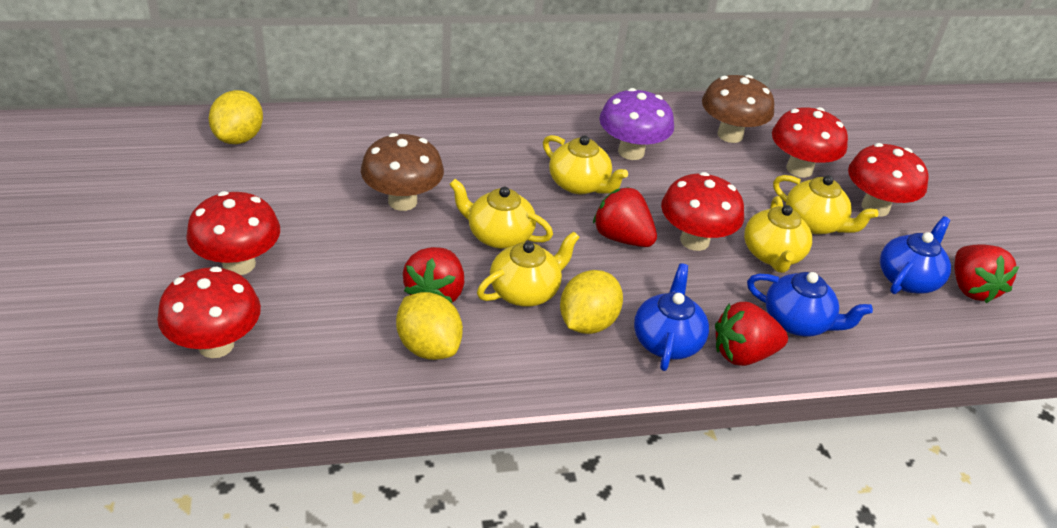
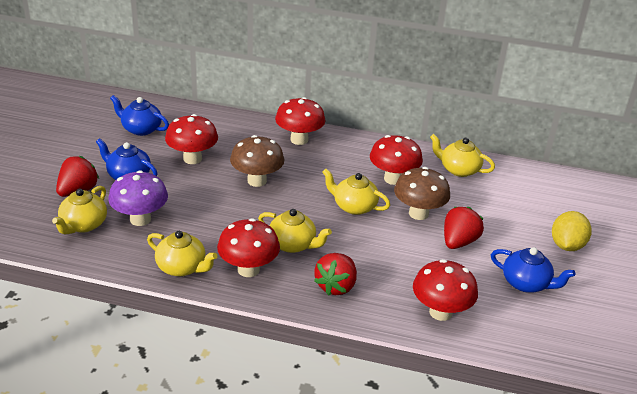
red strawberry: [403,247,464,303] [593,187,657,247] [715,302,788,366] [954,244,1019,303] = 4 -> [56,156,99,197] [314,253,357,296] [444,207,484,249] = 3
yellow lemon: [209,90,263,144] [396,292,463,360] [560,270,623,334] = 3 -> [552,211,592,251] = 1

